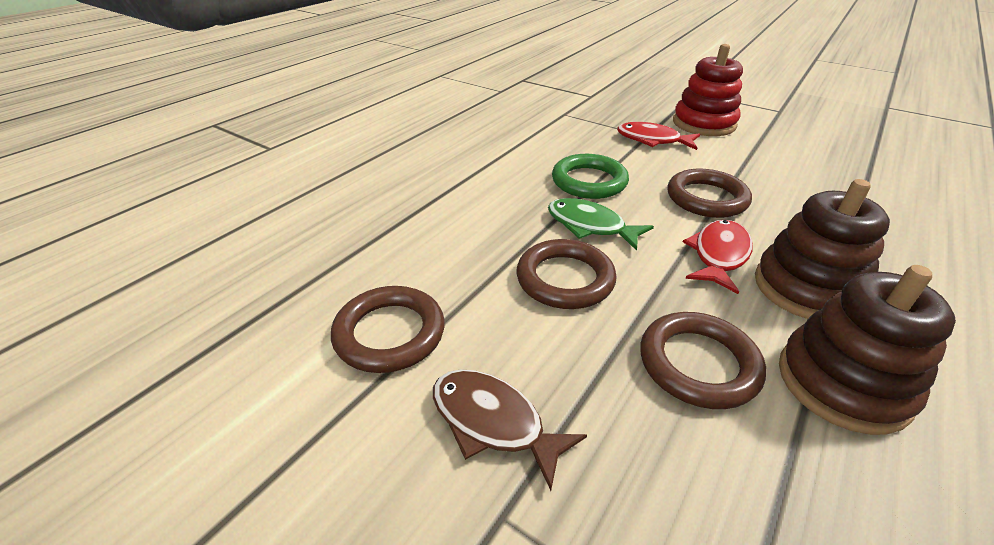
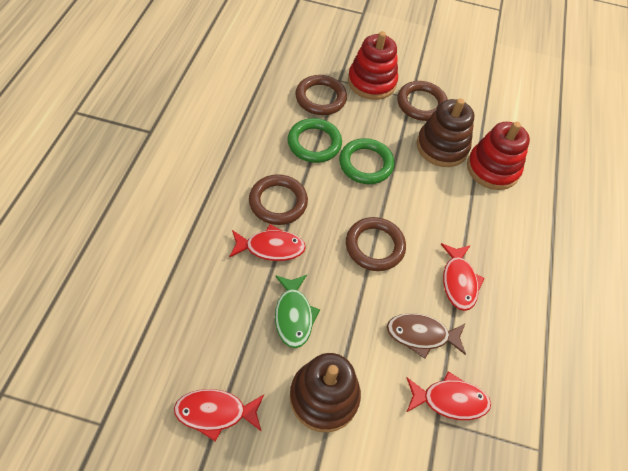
green ring: [552,154,629,199] = 1 -> [287,118,342,163] [339,138,394,184] = 2
red fish: [617,122,700,150] [683,220,753,294] = 2 -> [174,389,264,441] [229,224,306,261] [407,371,491,420] [441,243,485,311] = 4
red stacking toy: [673,44,743,136] = 1 -> [348,31,398,100] [467,122,530,190] = 2

